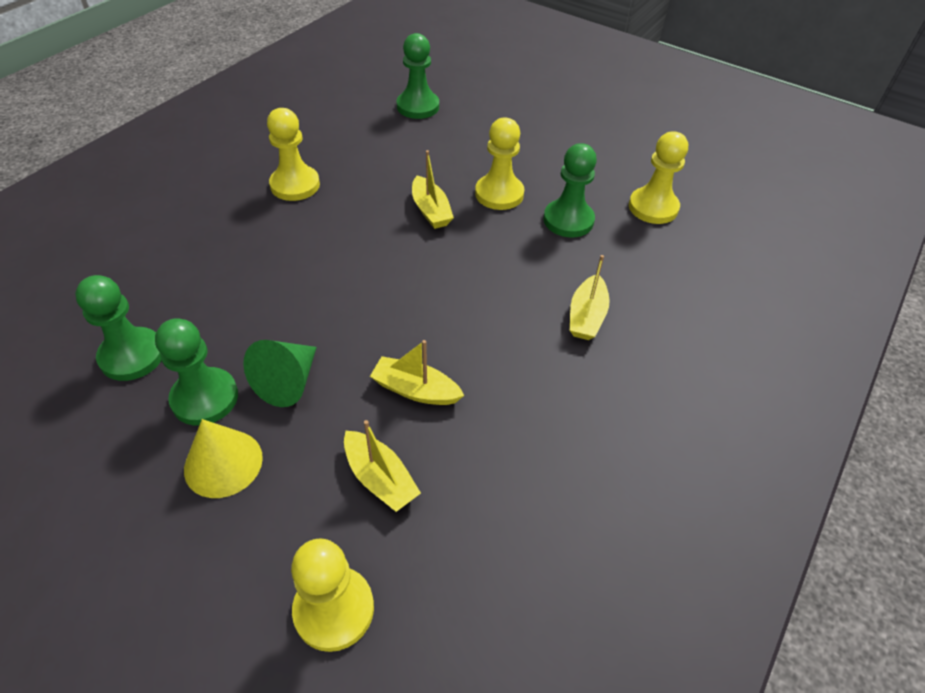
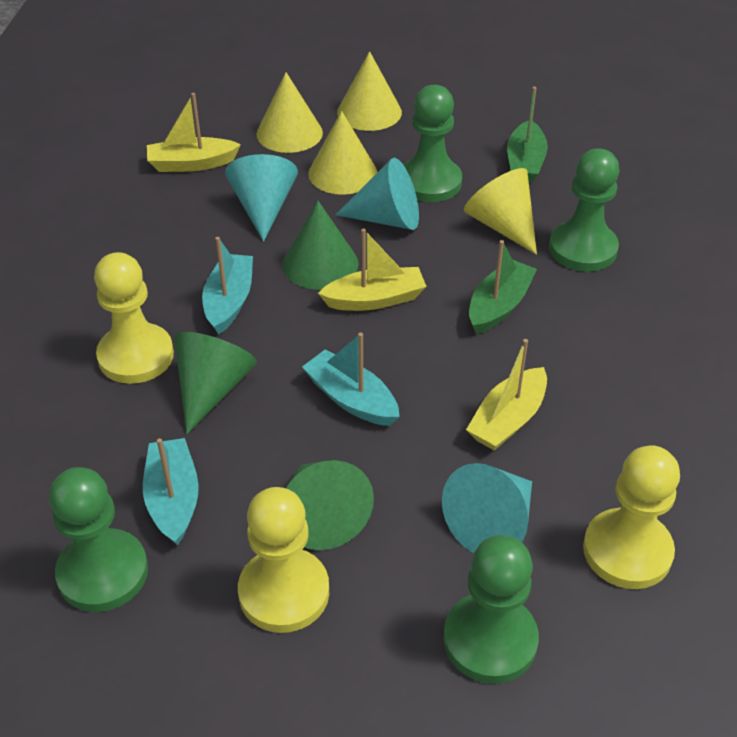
green boat: none = 0 -> [469,240,537,334] [507,87,548,183] = 2
green cone: [243,340,317,407] = 1 -> [174,332,257,434] [283,201,358,290] [286,460,374,550] = 3
turquoise boat: none = 0 -> [143,438,199,546] [202,237,253,335] [302,333,400,426] = 3
turquoise cone: none = 0 -> [225,154,298,242] [335,158,419,230] [442,463,532,553] = 3
yellow boat: [344,420,421,512] [370,340,465,405] [412,150,454,229] [570,255,610,340] = 4 -> [147,93,241,172] [318,229,427,311] [466,339,547,451] = 3
yellow cone: [184,419,263,498] = 1 -> [257,72,323,153] [308,111,377,195] [337,51,402,131] [464,168,537,255] = 4
yellow pawn: [267,108,320,201] [291,538,374,652] [475,118,524,210] [629,131,688,224] = 4 -> [94,252,174,384] [238,487,329,633] [583,445,680,589] = 3

